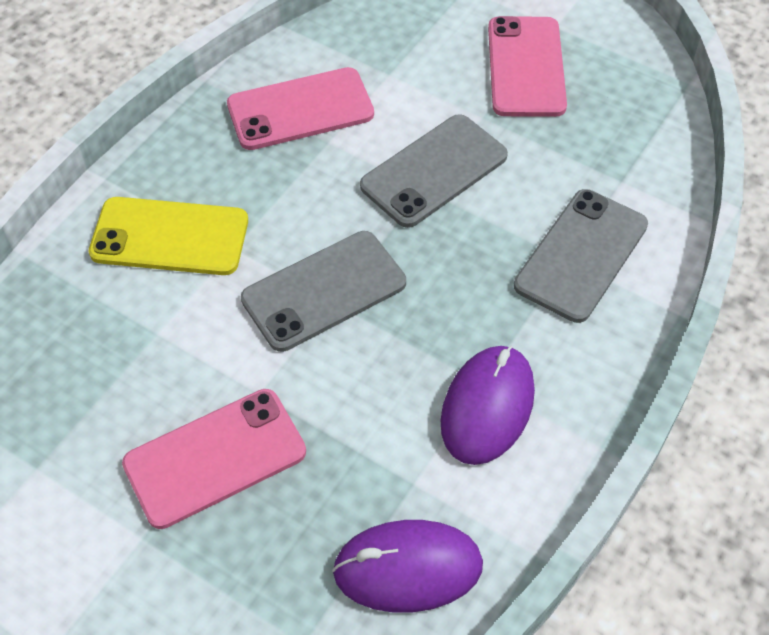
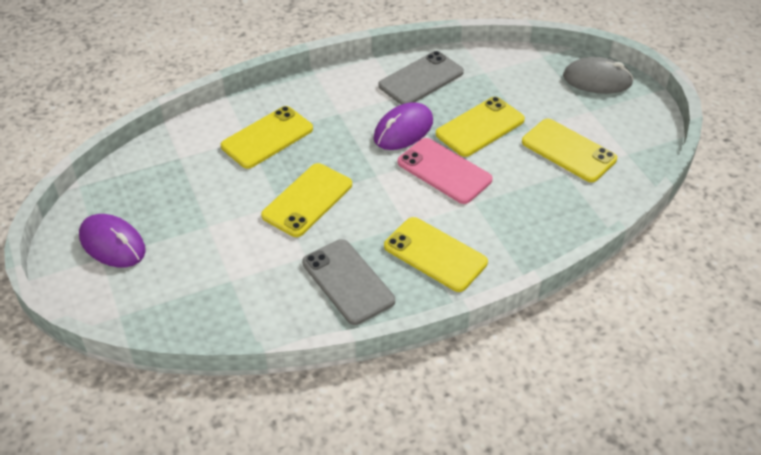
grey mouse: none = 0 -> [563,57,634,94] = 1
grey phone: [241,231,406,352] [360,114,508,228] [514,189,648,323] = 3 -> [302,239,395,325] [378,51,464,105] = 2
pink phone: [122,389,306,529] [227,67,374,150] [488,16,567,117] = 3 -> [398,138,493,204] = 1
yellow phone: [89,197,248,275] = 1 -> [221,106,313,169] [261,163,352,237] [384,217,488,292] [436,97,525,157] [522,119,617,182] = 5

